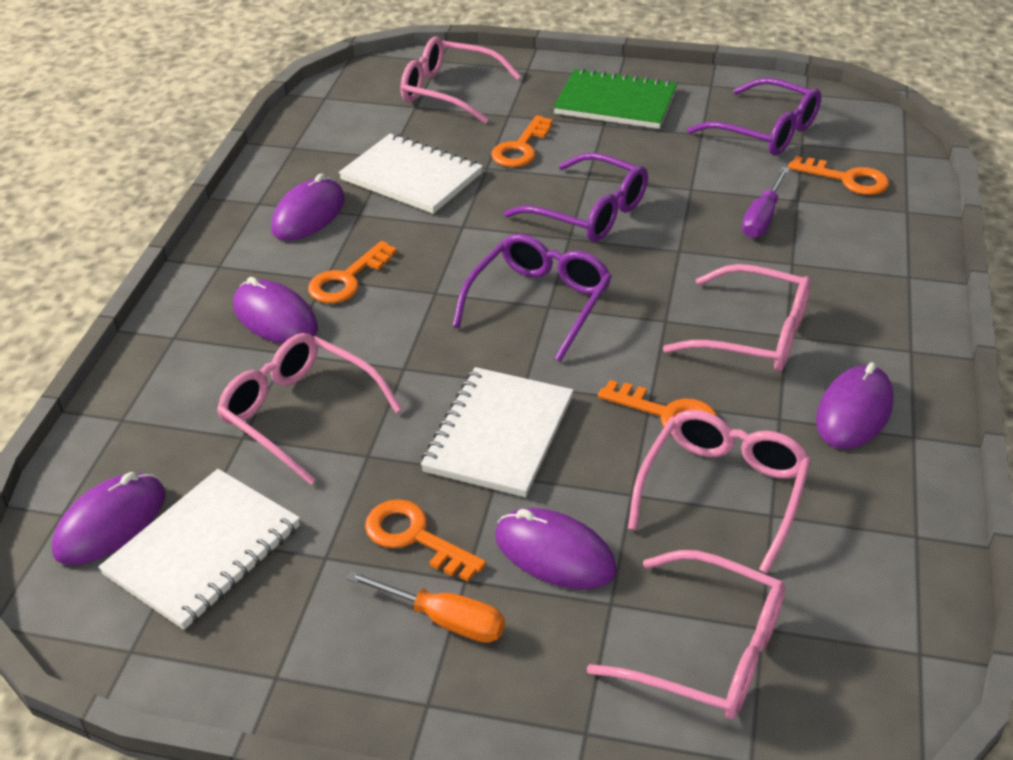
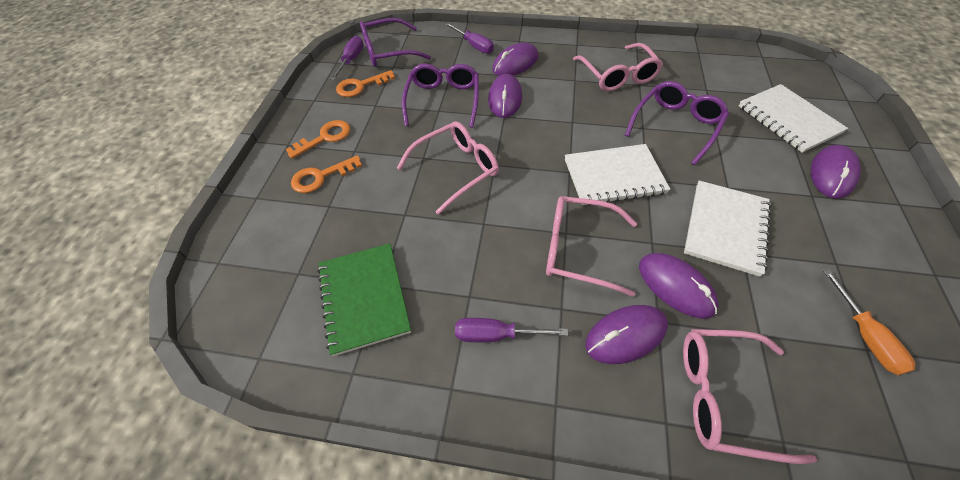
orange key: [308,241,397,303] [365,499,486,582] [491,115,553,167] [598,380,717,435] [788,156,889,195] = 5 -> [286,120,350,159] [291,155,362,193] [336,70,395,97] = 3
pink glasses: [217,333,402,485] [401,36,521,124] [587,550,786,719] [628,410,811,573] [663,264,811,371] = 5 -> [397,121,499,215] [546,196,637,297] [573,43,663,91] [683,329,817,464] = 4
purple screwdriver: [742,167,790,238] = 1 -> [331,36,364,80] [445,23,494,54] [455,318,568,342] = 3

